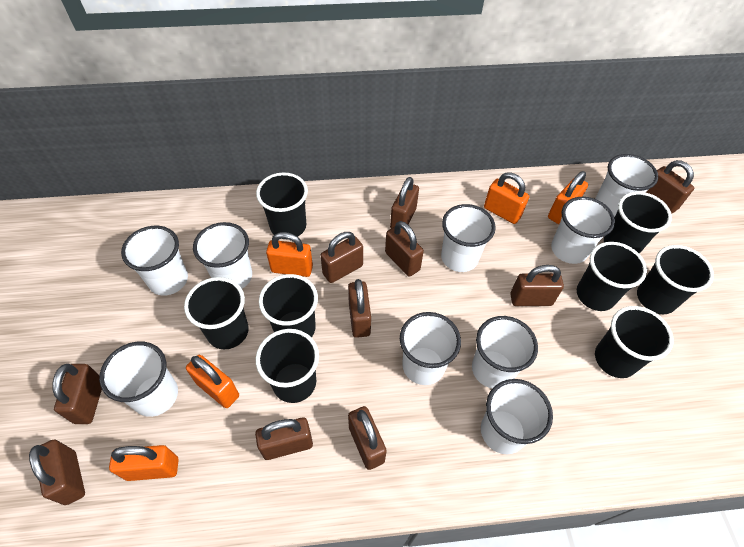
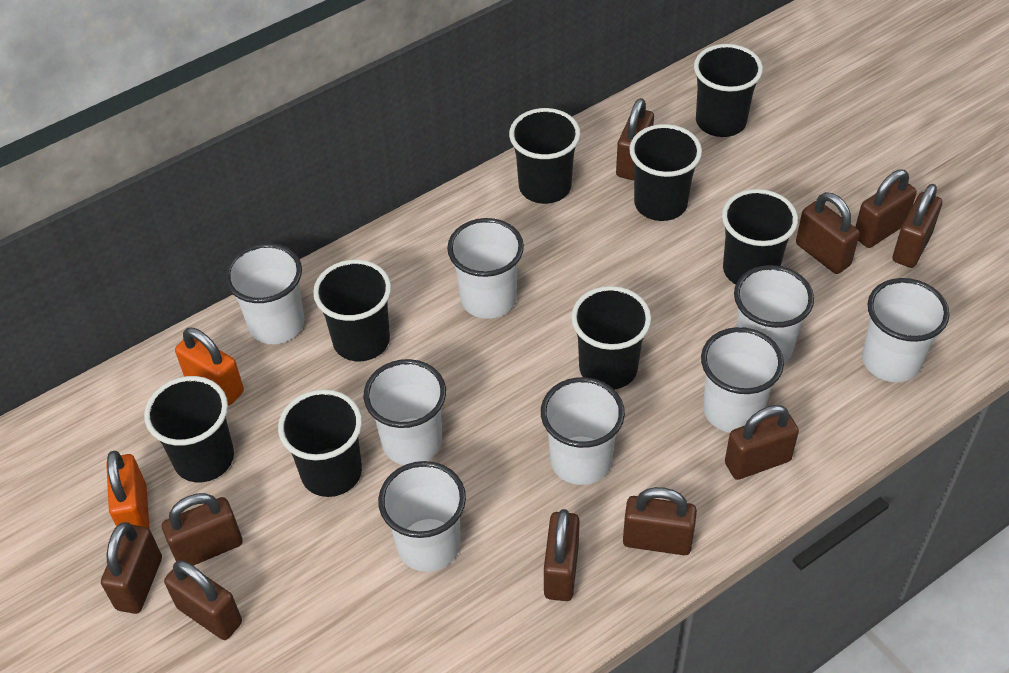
orange padlock: [109,445,179,481] [186,355,239,408] [266,232,313,277] [484,173,529,224] [548,171,588,224] = 5 -> [106,451,150,529] [175,328,244,405] = 2
white cup: [99,342,178,417] [121,226,188,296] [193,222,252,289] [400,312,461,385] [441,204,496,272] [472,316,538,389] [481,379,553,454] [551,197,615,264] [595,154,658,217] = 9 -> [225,243,305,344] [364,359,446,465] [378,461,466,572] [447,218,524,319] [541,377,625,485] [701,327,784,433] [734,265,814,363] [862,278,949,382] = 8

